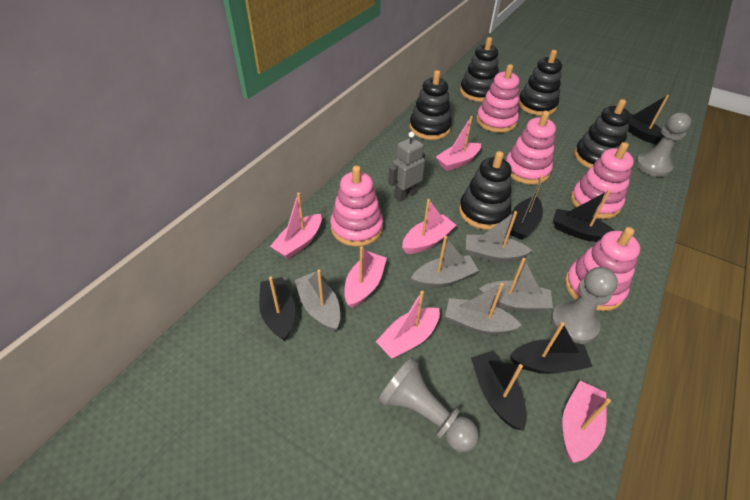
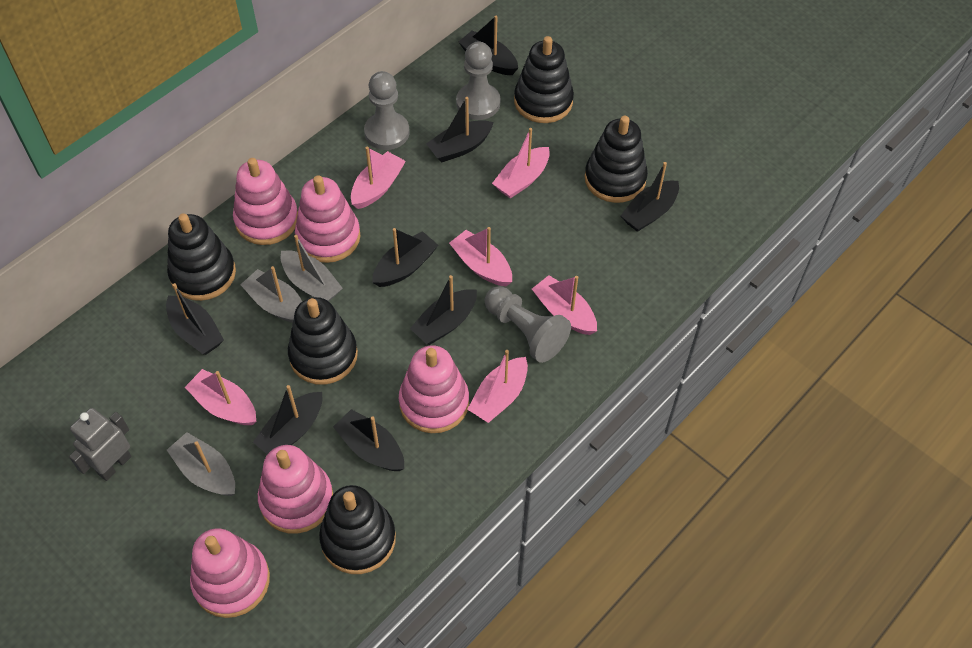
black boat: [259,277,295,341] [471,351,527,430] [508,175,544,240] [510,322,592,374] [553,190,615,242] [628,95,669,145] = 6 -> [166,283,224,355] [253,385,322,455] [333,409,404,471] [372,228,438,287] [410,275,477,345] [426,97,494,162] [459,16,518,75] [621,162,679,232] = 8
grey boat: [295,269,340,331] [411,236,479,288] [445,283,522,335] [466,211,532,262] [479,258,553,312] = 5 -> [167,432,235,496] [240,266,302,323] [281,235,343,301] = 3

